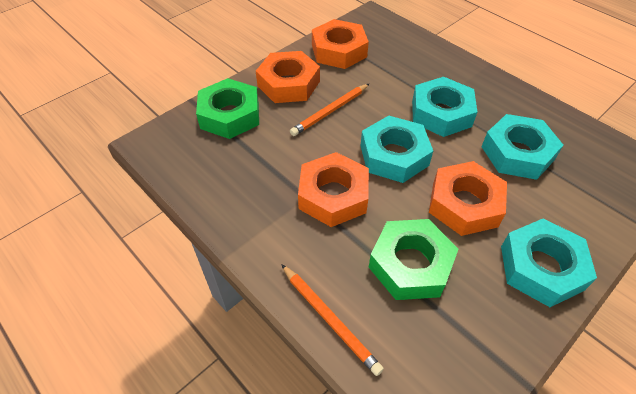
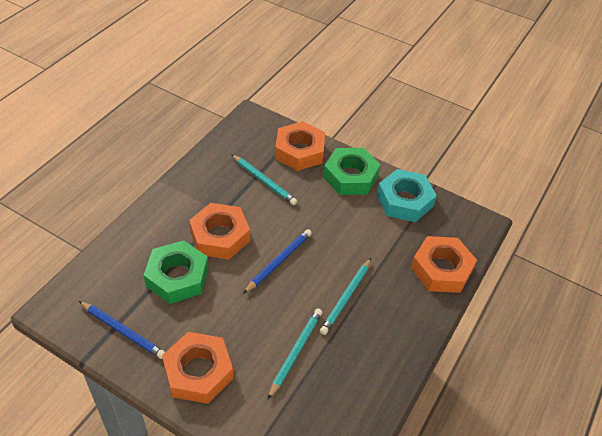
blue pencil: none = 0 -> [79,301,165,359] [243,229,312,294] = 2
orange pencil: [281,264,384,376] [290,84,369,136] = 2 -> none = 0
turquoise nut: [360,116,433,183] [412,77,477,137] [482,114,563,180] [501,218,597,307] = 4 -> [377,169,437,222] = 1
turquoise pencil: none = 0 -> [231,154,297,205] [268,308,322,399] [320,258,371,335] = 3

